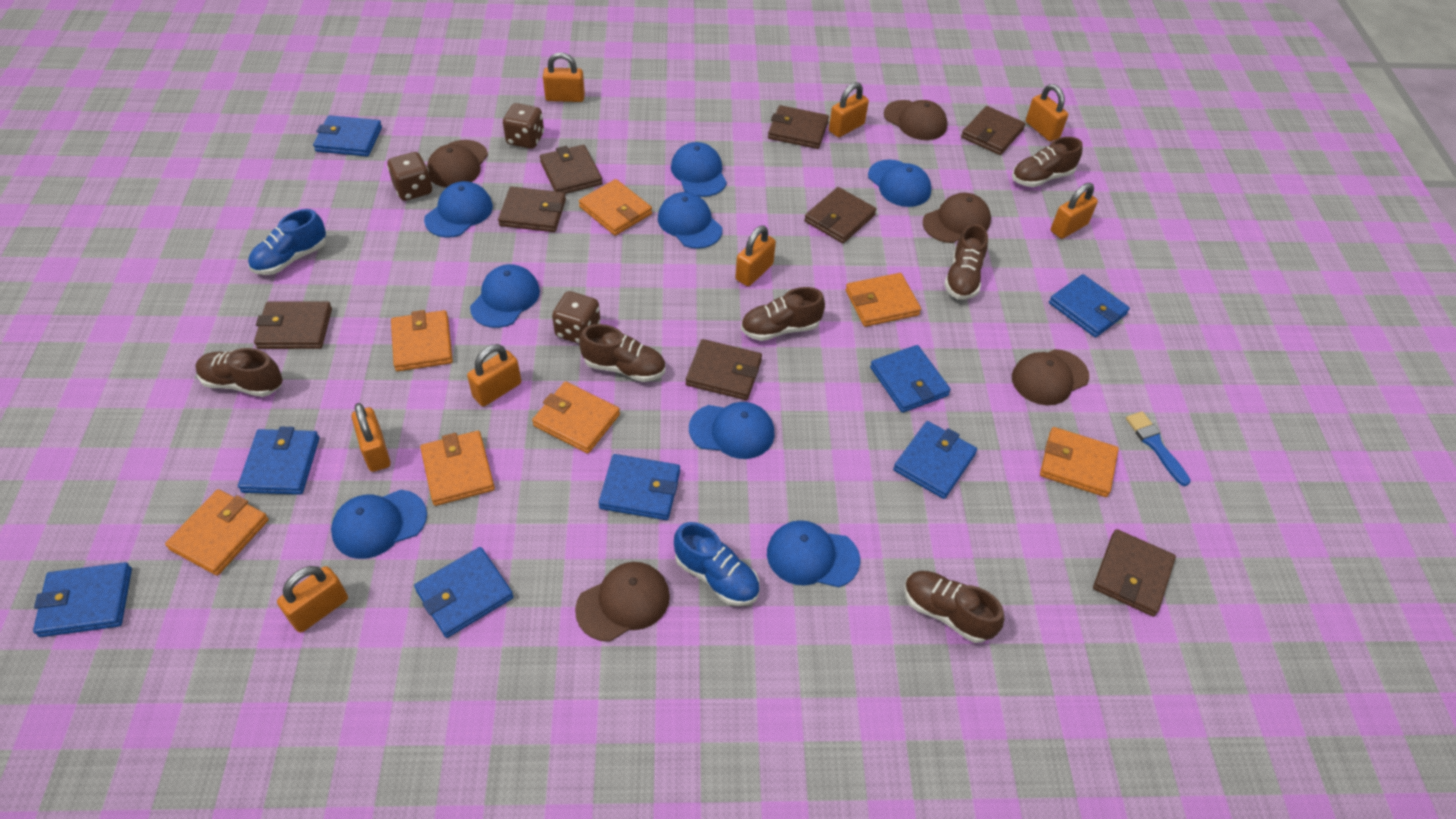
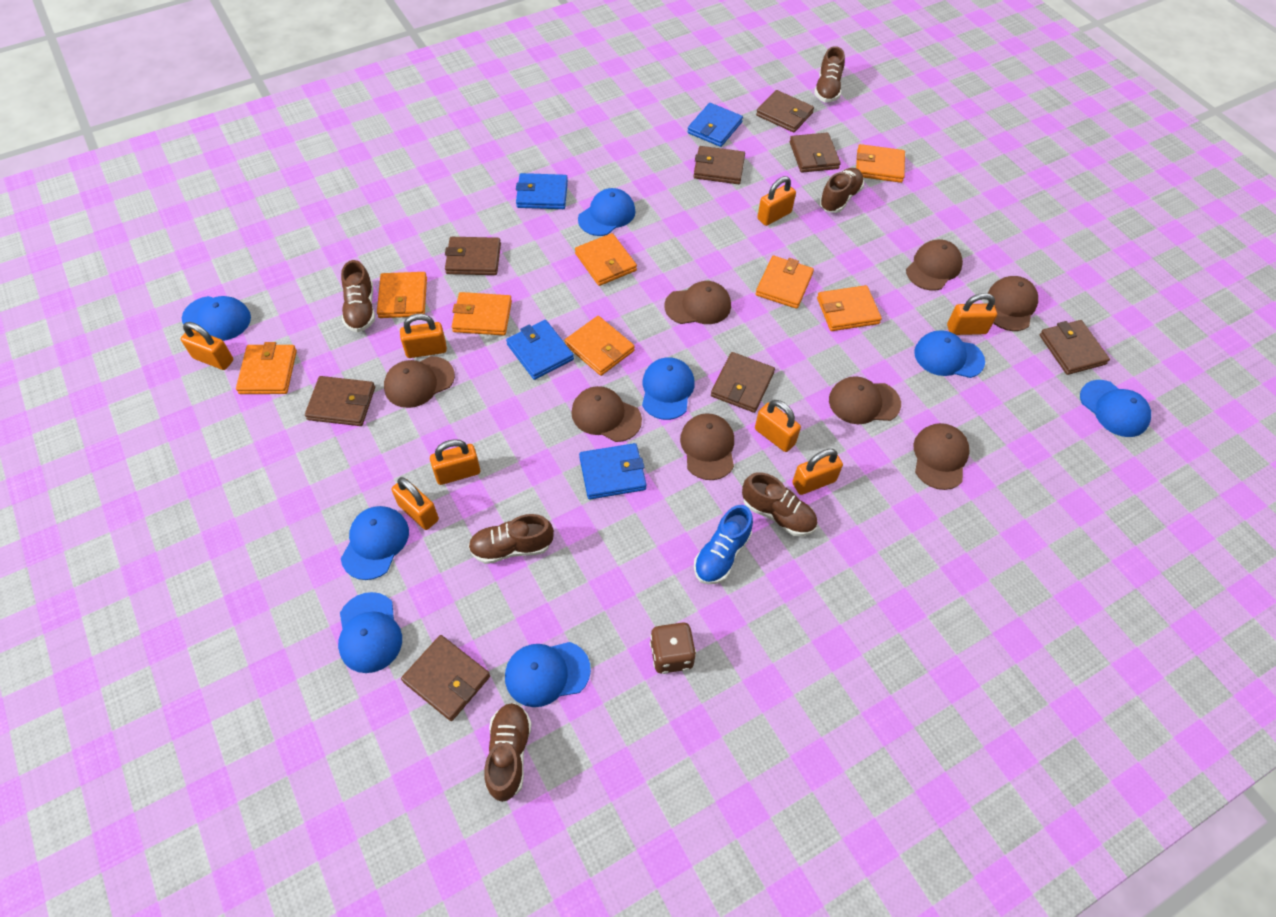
blue brush: [1126,411,1191,486] = 1 -> none = 0
blue shoe: [248,209,326,275] [674,522,759,606] = 2 -> [694,505,753,584] = 1
blue wallet: [33,562,132,637] [238,427,319,495] [313,115,382,156] [414,547,514,638] [599,454,680,520] [870,345,951,413] [893,421,977,499] [1049,274,1130,338] = 8 -> [506,320,574,380] [516,173,568,209] [579,443,647,499] [687,103,743,147] = 4
brown cap: [427,140,488,188] [575,562,670,642] [884,100,947,140] [923,193,991,243] [1012,349,1089,405] = 5 -> [384,356,455,408] [571,386,642,442] [664,281,731,324] [680,413,734,480] [829,376,901,424] [906,239,963,290] [913,423,970,490] [988,276,1038,331] = 8
brown dice: [387,152,432,201] [503,103,544,149] [552,291,600,344] = 3 -> [650,623,696,674] = 1
orange wallet: [165,489,269,575] [391,310,453,371] [420,431,495,506] [532,382,620,454] [579,179,652,236] [846,273,921,327] [1040,427,1119,497] = 7 -> [236,342,297,394] [377,272,427,318] [452,292,512,335] [565,316,635,376] [575,233,637,286] [756,256,814,309] [817,285,882,331] [856,144,905,183] = 8

